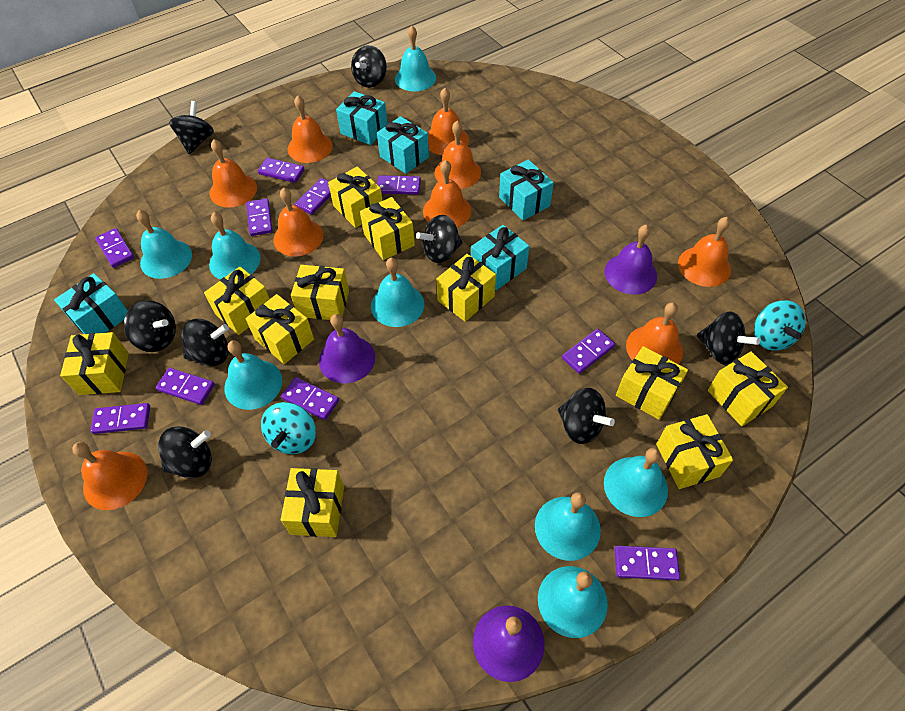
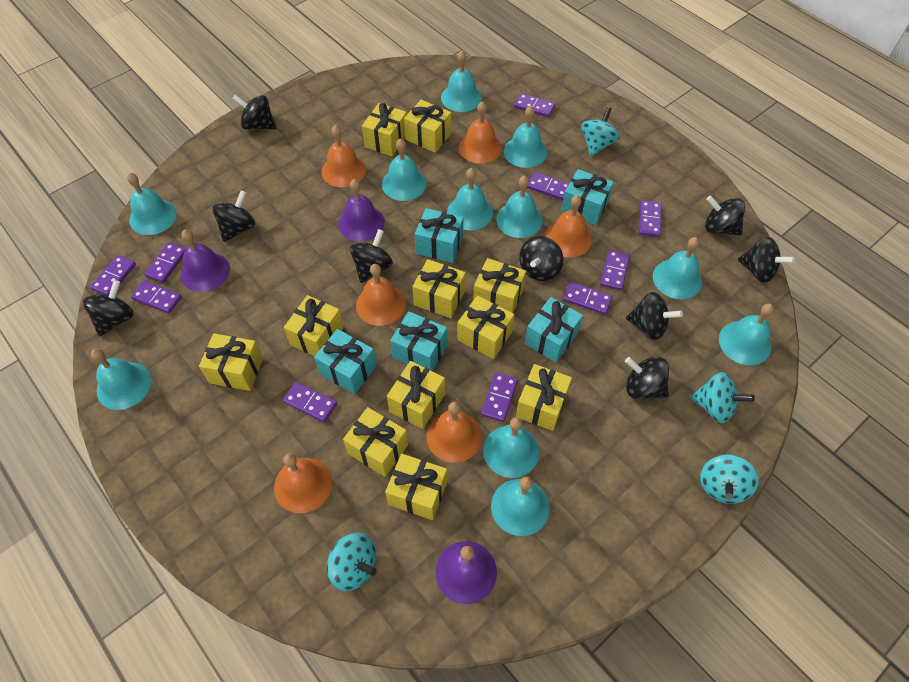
black spinning top: [124,300,176,352] [158,426,212,478] [169,101,214,154] [181,319,229,366] [351,45,387,88] [416,215,463,263] [558,388,615,444] [697,311,760,365] = 8 -> [83,280,134,337] [212,190,255,242] [232,95,276,129] [350,229,393,283] [519,236,563,281] [625,357,669,399] [626,292,683,340] [705,196,745,235] [738,237,795,283] = 9
orange bell: [72,442,147,510] [209,139,257,208] [273,187,323,256] [287,95,333,163] [423,160,471,227] [428,88,469,155] [435,121,481,189] [626,302,683,364] [678,217,731,287] = 9 -> [274,453,332,513] [322,125,366,187] [356,264,406,326] [426,402,482,463] [459,101,502,164] [545,195,592,258] = 6
turquoise bell: [136,210,192,279] [209,212,261,279] [224,340,282,410] [371,258,424,327] [395,26,436,92] [535,492,601,561] [538,566,608,638] [604,448,668,517] = 8 -> [91,348,151,410] [127,173,177,235] [382,138,427,201] [441,50,482,112] [447,168,493,230] [483,417,539,478] [491,477,550,536] [496,176,543,238] [504,106,547,168] [653,237,702,299] [719,303,774,365] = 11
turquoise spinning top: [261,402,316,454] [754,300,806,351] = 2 -> [327,533,377,591] [581,107,620,157] [690,372,755,423] [700,454,759,504] = 4

